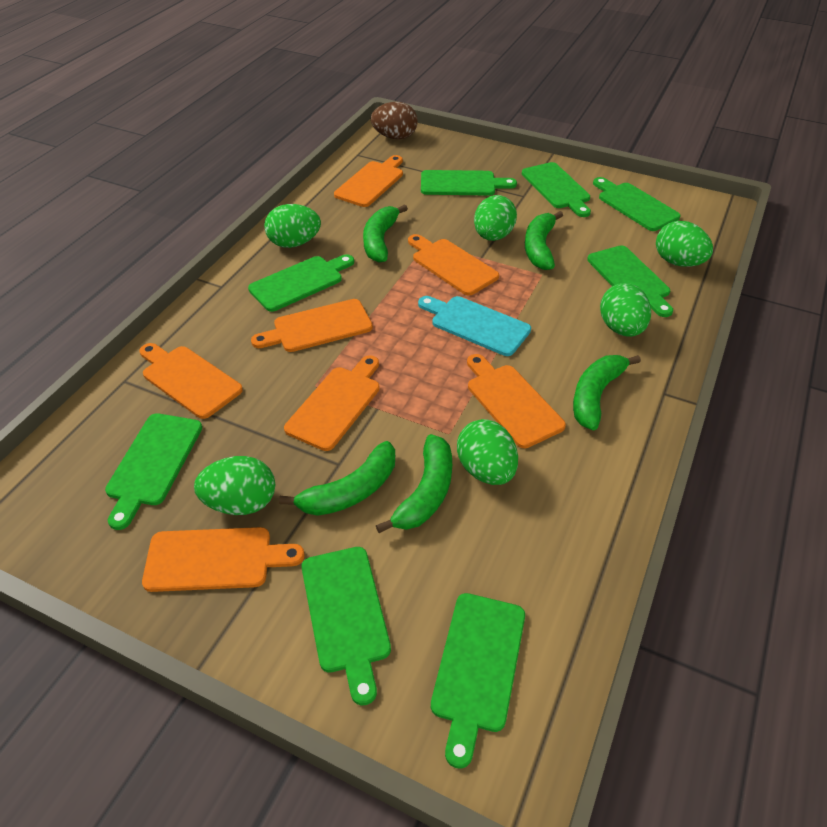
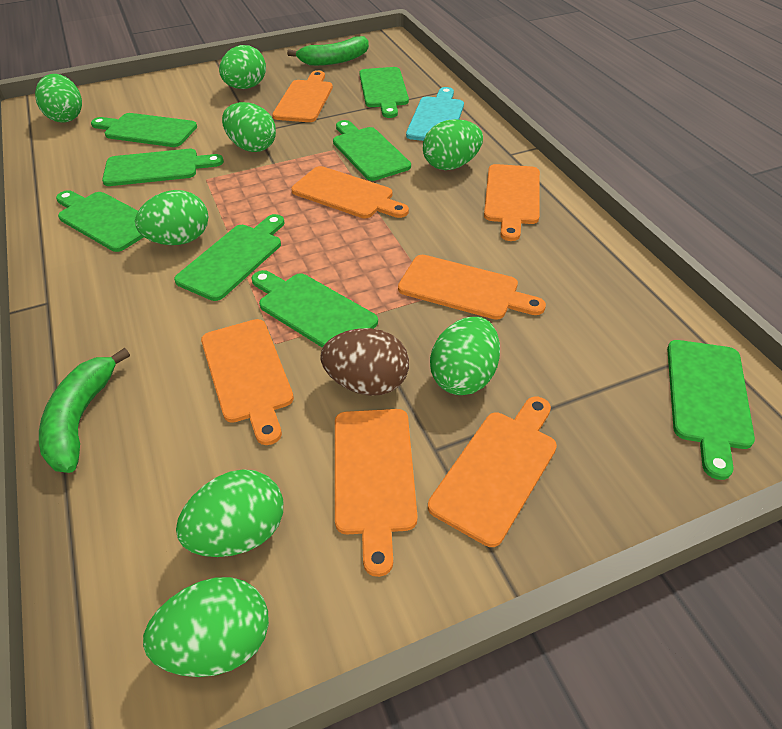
green banana: [279,441,395,516] [363,204,408,263] [376,434,452,533] [525,211,563,270] [573,355,641,431] = 5 -> [39,348,130,473] [287,36,369,66] = 2
green egg: [194,456,275,515] [264,204,321,248] [457,419,518,485] [474,195,517,241] [600,283,651,337] [656,221,713,267] = 6 -> [35,74,82,123] [135,190,208,245] [143,577,269,677] [176,469,283,557] [219,45,266,89] [222,102,276,152] [423,119,483,170] [430,317,500,395] = 8

